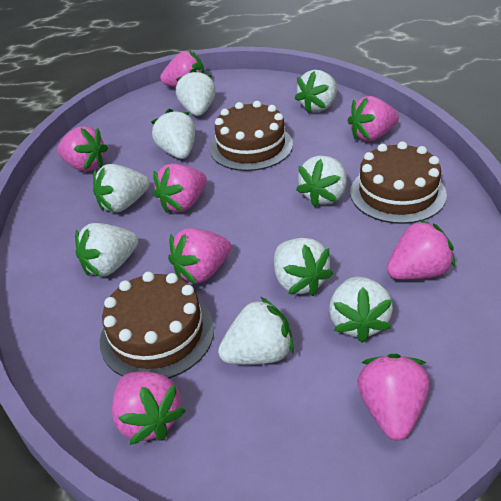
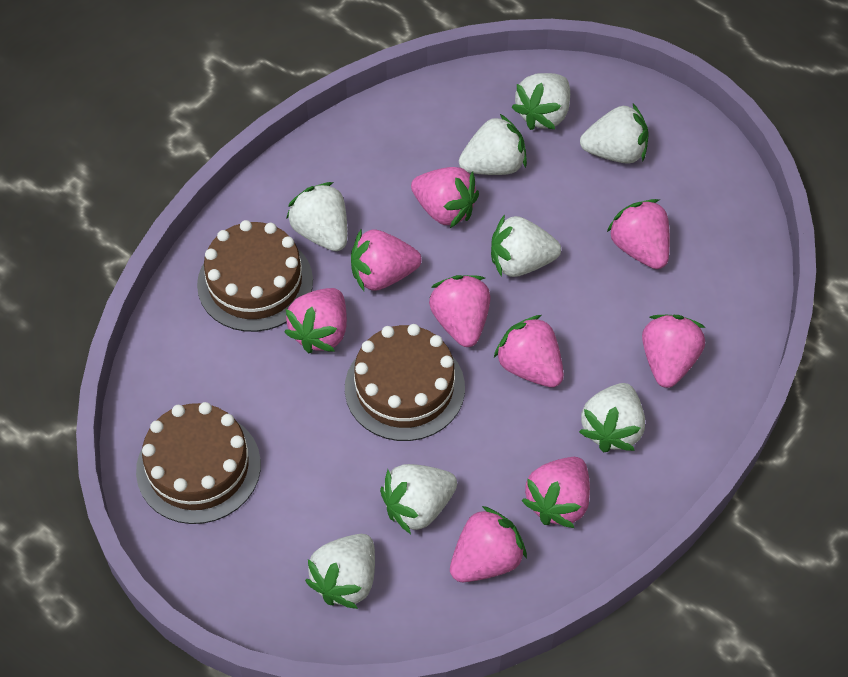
pink strawberry: [57,126,108,171] [112,371,185,445] [153,163,207,213] [160,51,205,88] [168,228,231,284] [347,96,399,141] [357,354,429,441] [387,219,455,279] = 8 -> [284,288,347,353] [351,230,422,291] [411,167,479,228] [429,275,490,347] [450,506,527,582] [494,315,564,387] [521,457,590,528] [607,199,670,269] [642,315,706,388] = 9
white strawberry: [75,223,138,277] [93,164,150,213] [151,109,195,159] [176,69,216,116] [218,297,294,365] [274,238,333,296] [294,70,337,114] [296,156,347,207] [329,277,393,343] = 9 -> [286,182,347,251] [305,534,375,609] [380,464,457,534] [459,114,527,175] [491,214,561,277] [511,73,570,130] [579,383,645,452] [580,104,649,164] = 8

